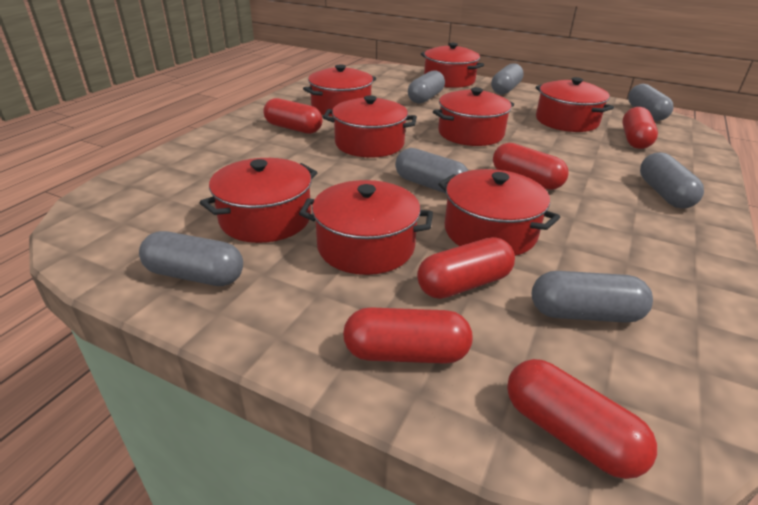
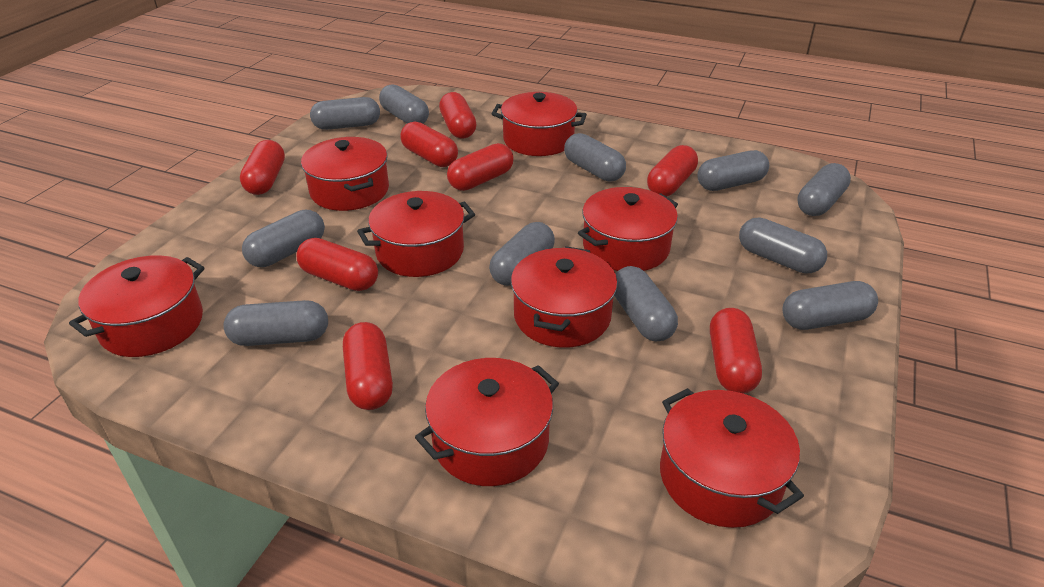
grey capsule: [139,231,243,286] [395,148,468,193] [408,70,445,104] [491,63,524,94] [532,271,653,323] [628,84,674,121] [640,152,704,209] = 7 -> [223,300,328,346] [242,210,325,267] [310,97,380,130] [379,84,429,124] [489,222,555,286] [564,133,626,182] [614,266,678,342] [697,150,769,191] [739,218,827,274] [783,281,878,330] [797,163,851,216] = 11
red capsule: [263,98,323,134] [343,307,472,364] [417,237,515,299] [493,143,568,190] [507,359,657,479] [622,107,658,149] = 6 -> [240,140,285,195] [296,238,378,291] [343,322,393,410] [400,122,458,167] [439,92,476,138] [447,143,514,191] [647,145,698,196] [710,308,762,394] = 8

